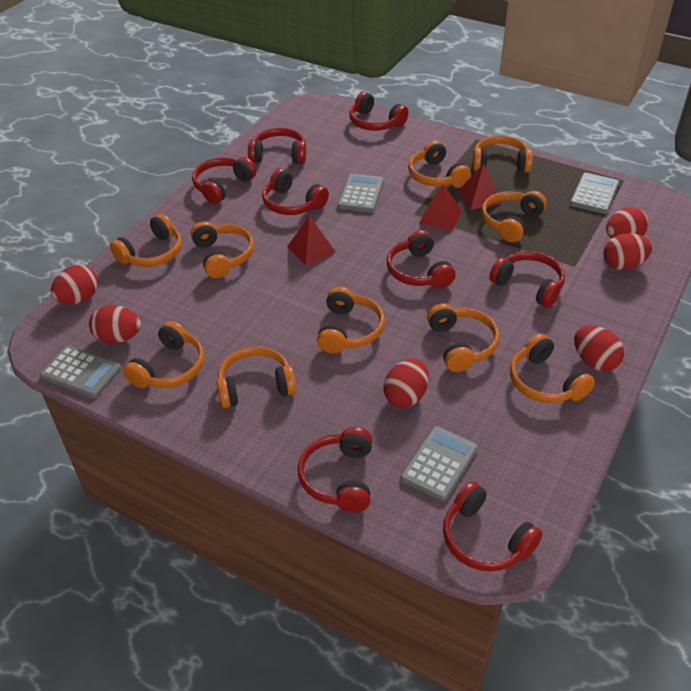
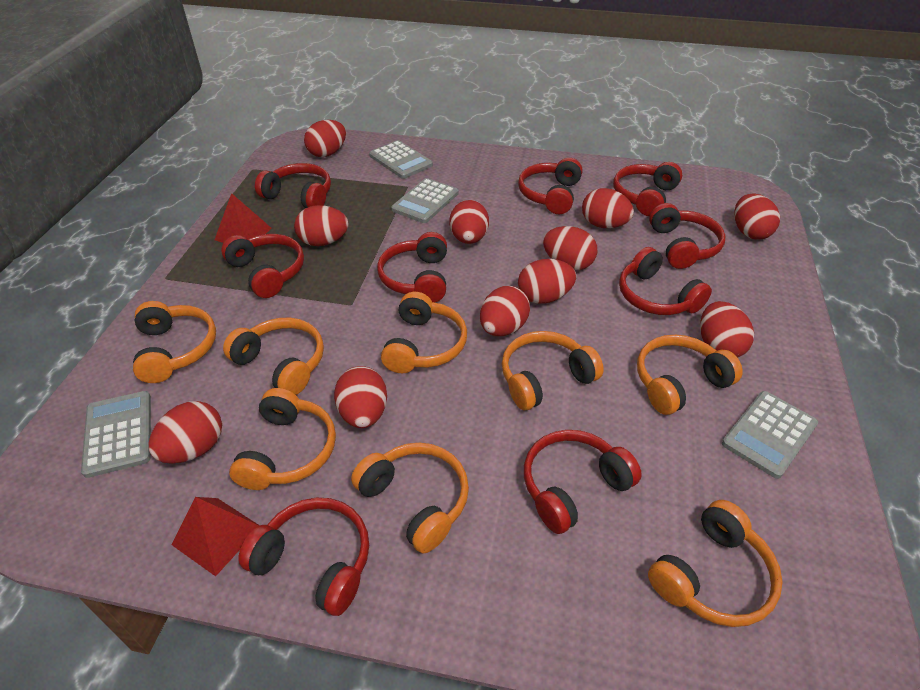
orange headphones: [110,214,182,267] [123,321,204,388] [191,221,254,278] [217,346,297,408] [317,287,385,353] [408,140,471,188] [427,303,499,372] [472,135,533,173] [481,191,547,243] [510,333,595,403] = 10 -> [133,301,216,383] [223,318,324,395] [229,388,336,490] [351,443,469,553] [381,292,467,373] [502,331,604,410] [637,335,743,415] [648,500,783,627] = 8
red egg: [51,265,98,304] [89,305,141,344] [383,359,429,408] [574,325,624,371] [604,233,652,270] [606,207,649,239] = 6 -> [148,401,222,464] [294,205,348,246] [304,120,346,157] [334,366,387,428] [450,200,489,244] [480,286,530,336] [518,259,576,304] [543,226,597,270] [582,188,634,228] [700,301,754,358] [734,194,780,240] = 11
red headphones: [192,157,256,204] [248,128,306,164] [262,168,329,215] [298,427,372,512] [349,92,409,131] [387,230,456,289] [443,481,543,571] [489,251,565,308] = 8 -> [221,234,304,298] [238,498,369,616] [255,163,331,208] [377,232,447,303] [518,158,583,214] [524,430,642,534] [613,162,682,216] [619,247,712,315] [649,203,726,269] = 9
red pyramid: [287,215,336,265] [419,184,461,231] [458,164,502,210] = 3 -> [171,497,259,576] [215,193,272,243] = 2

